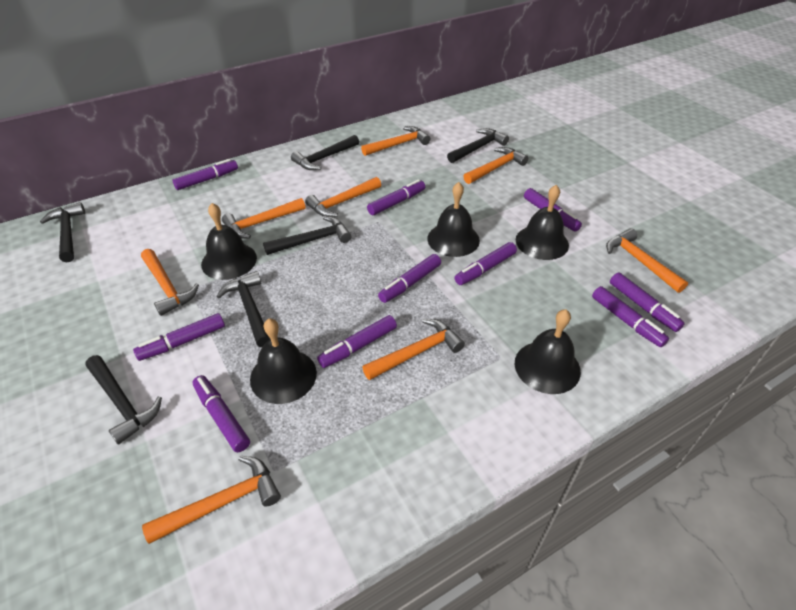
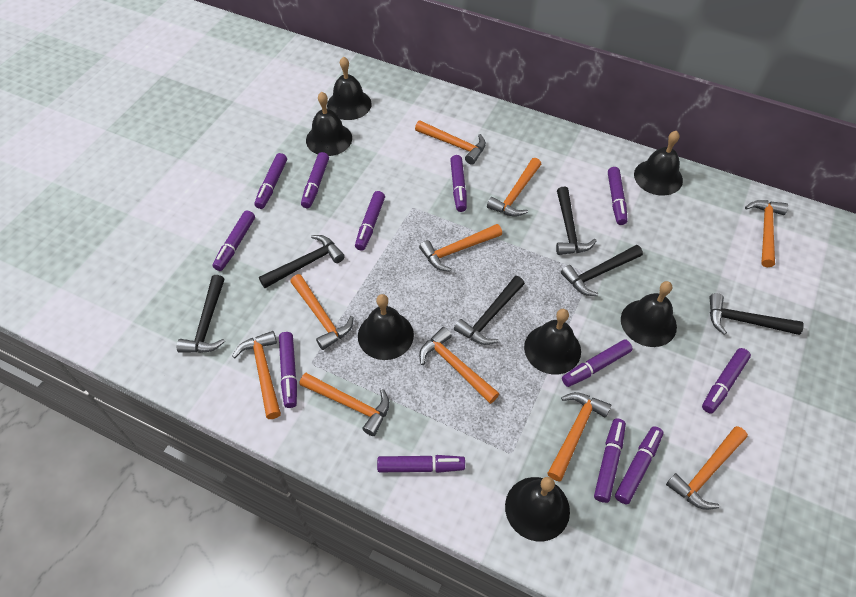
black bell: [201,203,257,280] [250,318,317,404] [427,182,480,257] [514,309,581,394] [516,185,569,260] = 5 -> [306,92,352,156] [327,56,372,120] [358,294,414,360] [505,477,570,542] [524,309,581,375] [621,281,677,347] [634,131,683,195] = 7
orange hammer: [141,249,199,316] [142,456,281,544] [222,198,306,238] [305,177,381,217] [361,126,430,156] [362,319,465,380] [463,147,528,184] [606,228,688,293] = 8 -> [232,331,281,419] [290,274,354,350] [299,373,390,436] [415,120,486,165] [419,224,502,272] [419,327,499,404] [487,158,541,217] [547,392,611,482] [666,426,748,510] [745,200,788,267] = 10
purple marker: [133,313,225,361] [172,159,238,190] [193,375,250,452] [317,315,397,368] [367,179,425,215] [378,254,441,303] [454,242,517,285] [524,188,582,232] [592,286,669,347] [610,272,685,332] = 10 -> [212,210,255,271] [254,153,287,209] [279,332,297,408] [301,152,329,208] [355,191,385,251] [377,455,465,473] [450,155,467,212] [562,340,633,387] [594,419,626,503] [608,167,627,225] [615,426,663,504] [702,348,751,413] = 12

